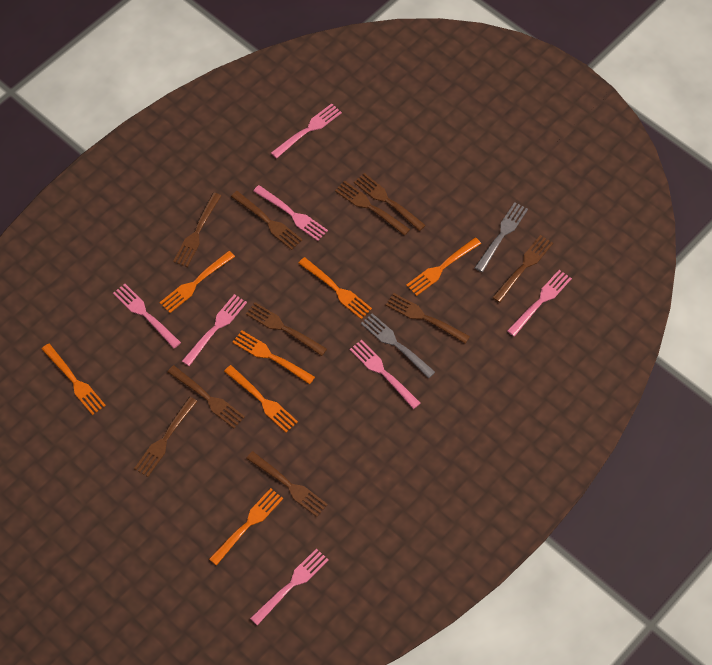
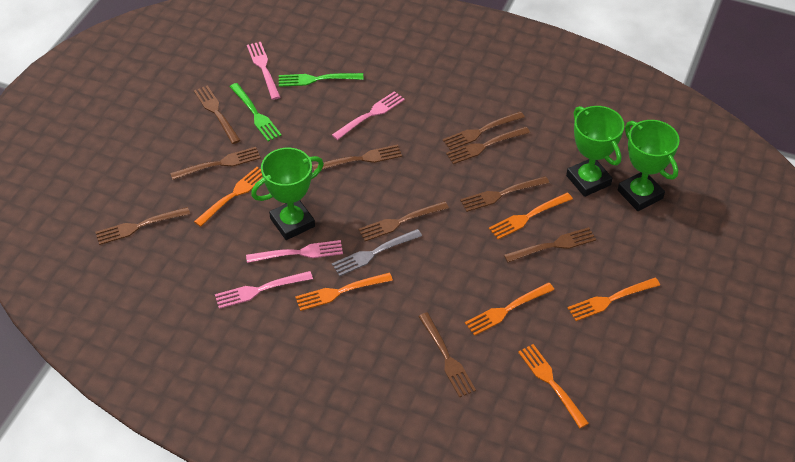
green fork: none = 0 -> [230,83,282,141] [279,73,364,87] = 2
green trophy: none = 0 -> [251,148,324,240] [566,106,624,197] [618,120,680,211] = 3
grey fork: [361,313,435,378] [475,202,528,272] = 2 -> [332,229,422,276] = 1
orange fork: [42,343,106,415] [159,251,235,313] [209,488,283,566] [224,365,298,433] [233,330,315,384] [298,257,372,319] [406,237,481,296] = 7 -> [194,167,263,227] [295,273,393,311] [465,283,554,336] [489,193,573,239] [518,344,589,428] [567,278,660,321] = 6
pink fork: [113,284,181,349] [182,294,247,366] [250,549,329,625] [253,185,328,241] [271,103,342,159] [350,340,420,409] [507,270,572,337] = 7 -> [215,271,313,309] [246,240,343,263] [247,42,280,100] [332,91,405,140] = 4

